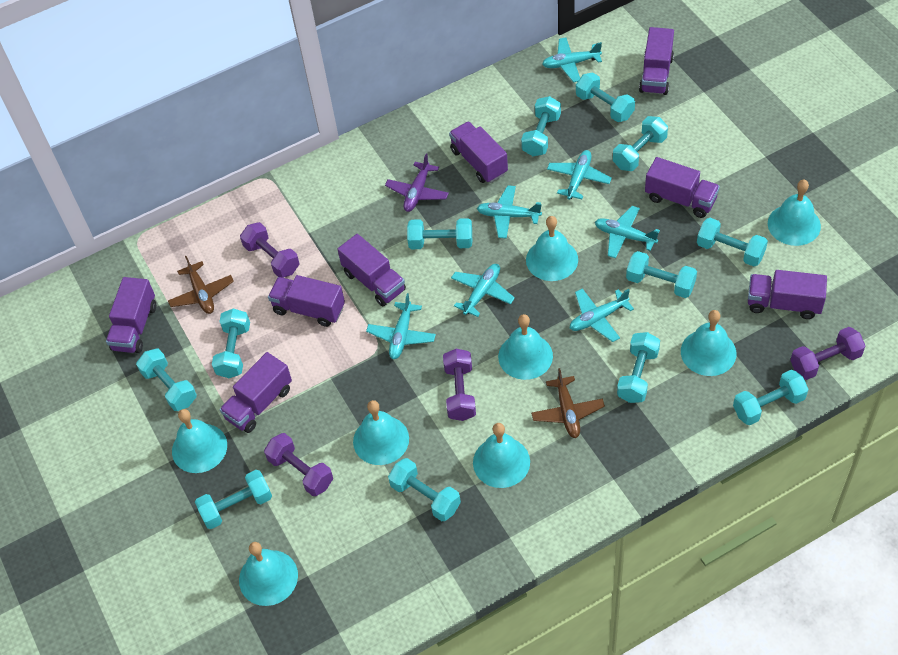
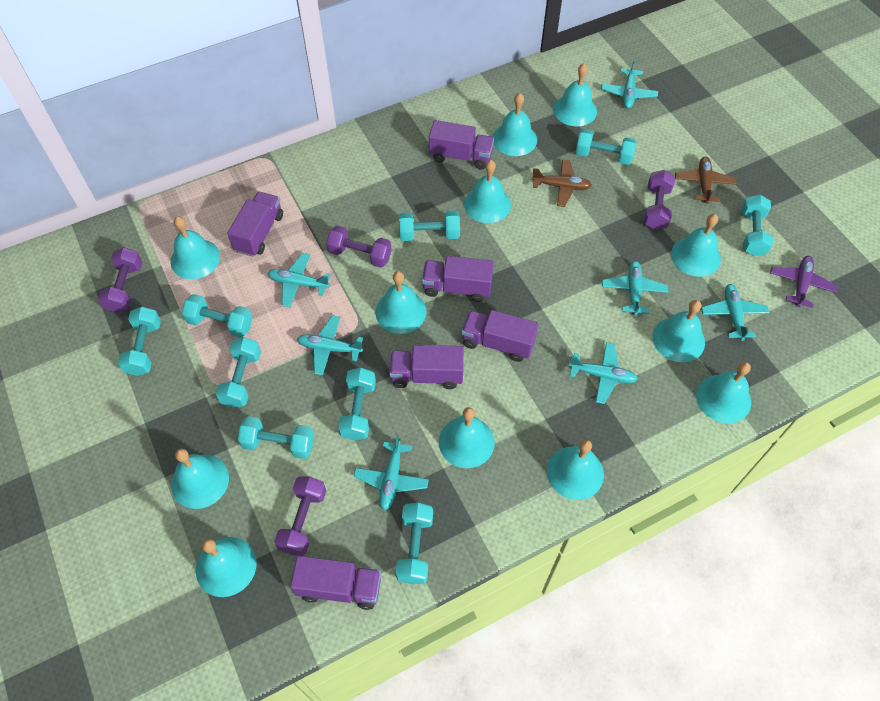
purple truck: [106,277,156,353] [220,352,292,433] [268,275,345,327] [337,234,406,306] [449,121,508,183] [639,27,674,95] [645,157,720,218] [748,270,827,319] = 8 -> [227,192,283,257] [290,556,381,610] [389,345,464,389] [422,256,494,302] [429,120,494,169] [461,310,538,362] = 6
turquoise bell: [172,409,227,473] [239,542,298,606] [353,400,409,465] [473,423,530,488] [498,314,553,380] [526,216,578,281] [681,310,736,376] [768,180,821,246] = 8 -> [171,216,220,279] [171,449,229,509] [196,537,256,597] [375,271,427,334] [439,407,495,468] [464,160,511,223] [493,93,537,156] [547,440,604,500] [553,63,597,126] [653,300,705,362] [671,214,721,277] [696,362,751,423] = 12
turquoise dumbbell: [136,349,197,411] [195,470,272,529] [212,308,250,378] [388,458,461,521] [407,218,472,249] [521,96,561,156] [576,72,635,122] [613,116,668,171] [617,332,660,403] [626,251,697,298] [697,218,768,266] [733,370,808,425] = 12 -> [118,307,161,376] [181,294,252,338] [216,337,261,408] [238,416,314,459] [338,368,376,441] [396,503,433,584] [399,211,460,241] [575,129,637,165] [742,194,773,256] = 9

